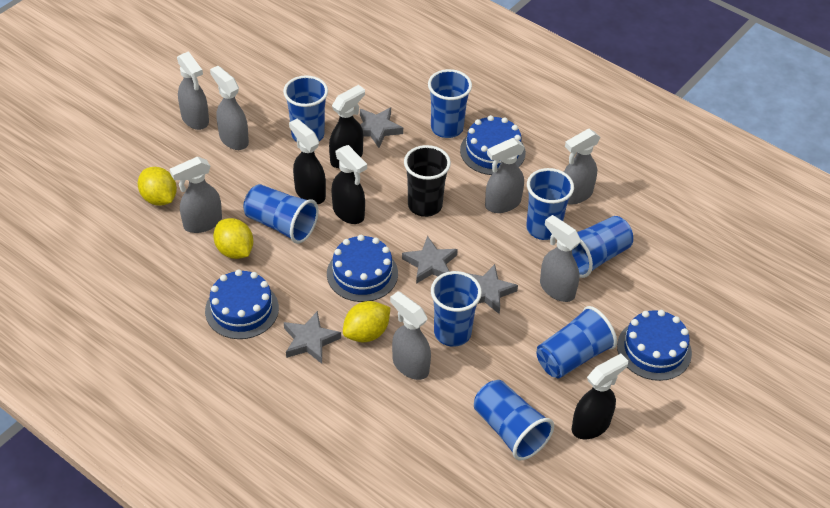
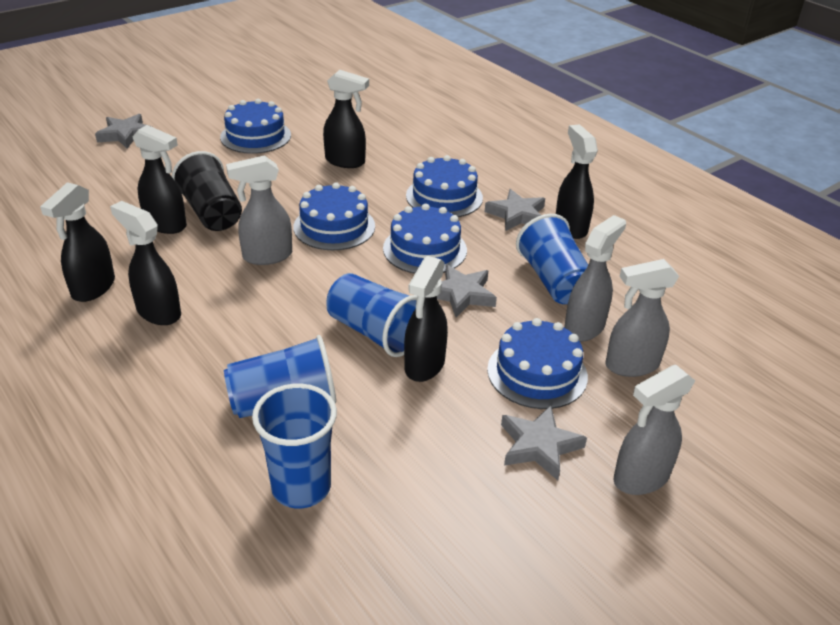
black spray bottle: [289,119,326,204] [329,85,365,168] [331,145,367,224] [572,354,628,439] = 4 -> [40,182,115,302] [110,201,181,325] [132,125,187,234] [323,70,369,168] [404,256,448,382] [556,124,598,239] = 6
blue cake: [205,269,279,339] [327,235,398,302] [460,115,526,175] [617,310,692,381] = 4 -> [220,99,291,154] [293,182,375,251] [383,204,467,274] [406,155,483,217] [487,318,588,409] = 5
blue cup: [243,184,318,244] [283,75,328,142] [428,69,472,138] [431,271,482,347] [474,380,554,461] [526,168,574,240] [536,306,617,378] [572,216,633,278] = 8 -> [224,335,336,418] [252,383,337,509] [326,273,417,357] [516,214,588,304] = 4
grey spray bottle: [170,157,222,233] [177,51,209,130] [210,66,249,150] [390,291,431,380] [485,138,525,213] [540,215,581,302] [564,129,600,204] = 7 -> [226,155,292,265] [564,215,626,342] [605,259,679,377] [614,365,695,495] = 4
yellow lemon: [138,167,177,206] [213,218,253,259] [343,301,390,342] = 3 -> none = 0

